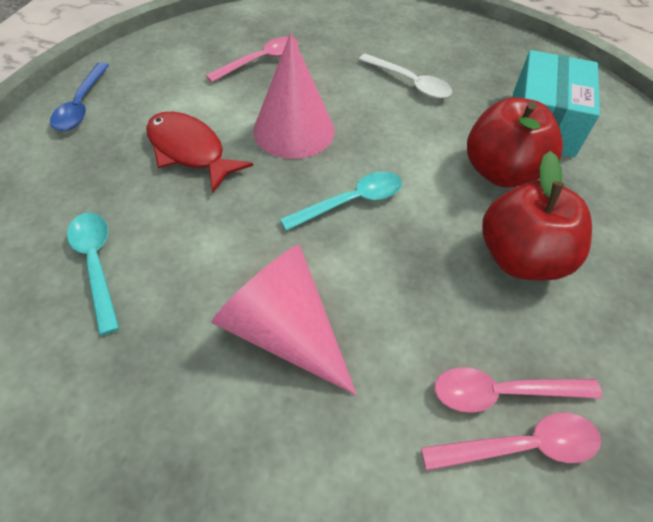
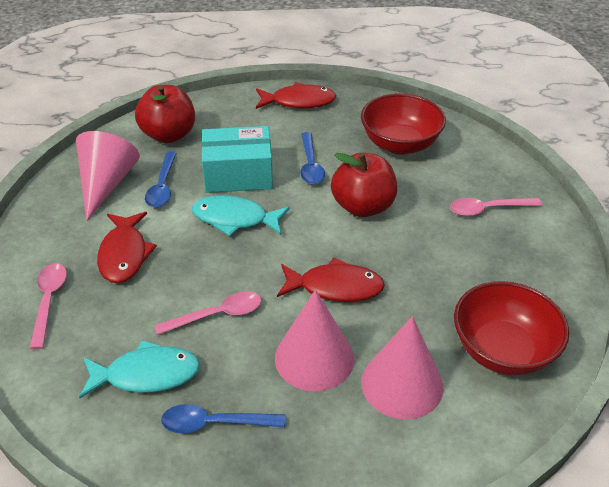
blue spoon: [50,62,109,131] = 1 -> [145,151,177,208] [161,404,286,433] [300,132,325,185] = 3
pink cone: [211,245,357,395] [253,33,335,159] = 2 -> [76,131,140,221] [275,290,354,391] [361,316,443,420] = 3
red bowl: none = 0 -> [361,93,446,155] [454,281,569,375] = 2
red fish: [146,112,253,192] = 1 -> [97,212,157,283] [256,82,336,109] [277,257,385,302] = 3
turquoise fish: none = 0 -> [79,340,200,398] [192,195,290,236] = 2
turquoise spoon: [67,213,119,335] [280,171,402,231] = 2 -> none = 0
white spoon: [359,53,452,99] = 1 -> none = 0

